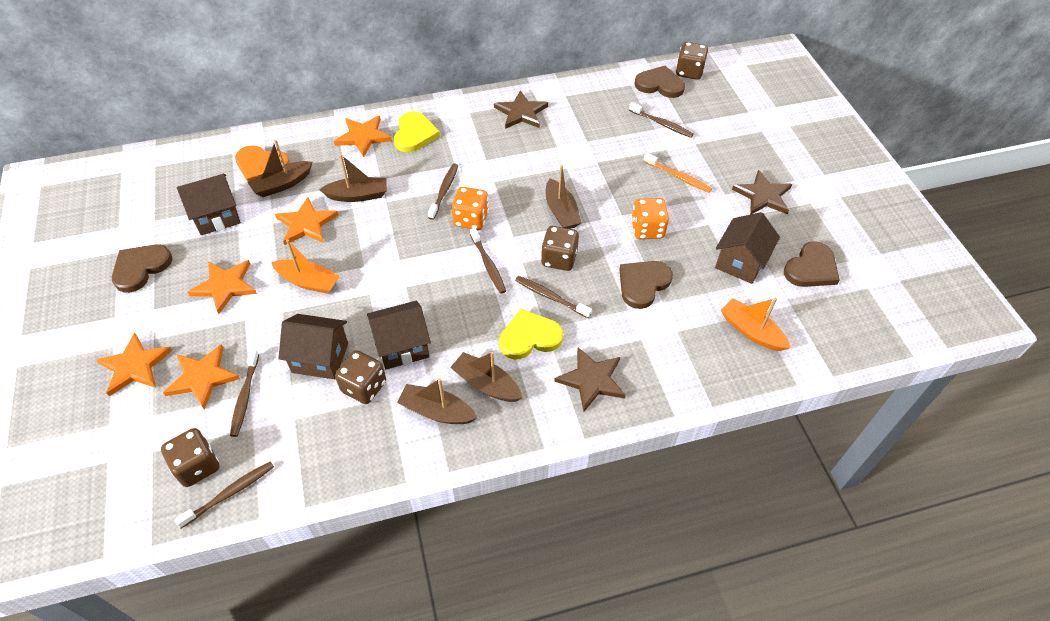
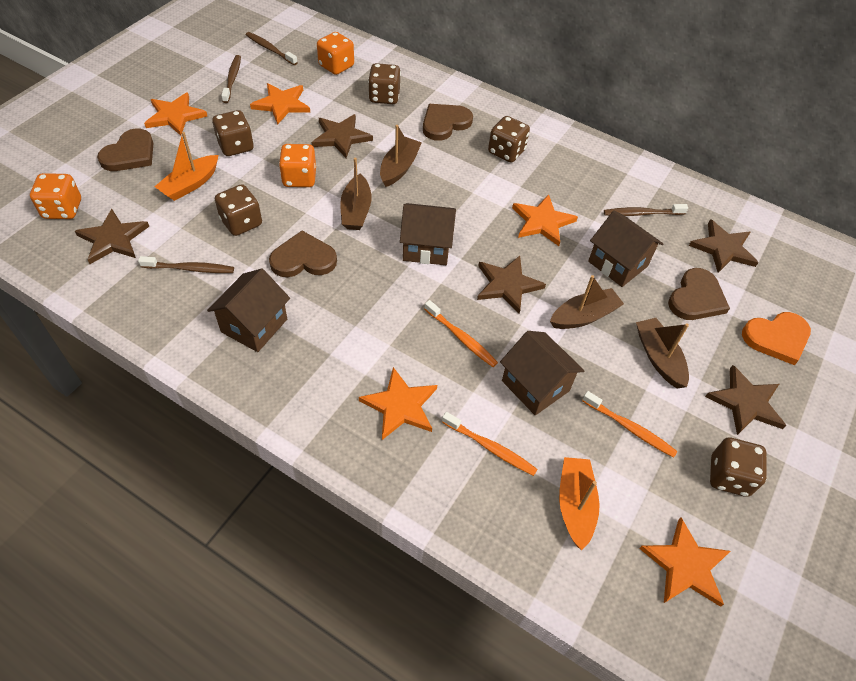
brown boat: [248,140,312,197] [319,154,387,202] [397,378,477,424] [450,352,523,402] [546,165,582,229] = 5 -> [340,158,372,230] [380,125,422,187] [550,275,624,329] [636,318,689,388] = 4
brown dice: [161,428,219,487] [335,350,386,404] [541,226,579,271] [676,42,708,80] = 4 -> [212,110,254,156] [215,184,262,236] [368,63,401,104] [488,116,530,162] [710,438,767,497] = 5
brown star: [494,90,548,129] [554,347,626,412] [732,170,792,214] = 3 -> [75,209,149,264] [312,114,373,158] [477,256,546,314] [689,219,758,273] [705,365,786,435] = 5
brown toothbrush: [174,461,274,528] [230,350,259,437] [428,163,458,220] [470,228,506,294] [515,276,592,318] [629,102,694,138] = 6 -> [138,256,234,273] [221,55,241,103] [246,32,298,65] [604,204,688,216] = 4
orange dice: [452,187,489,230] [631,198,669,239] = 2 -> [30,173,81,219] [279,144,316,187] [317,32,354,75] = 3
orange toothbrush: [644,153,712,193] = 1 -> [425,300,498,367] [442,412,538,476] [582,391,678,458] = 3
yellow heart: [394,111,440,152] [499,309,563,360] = 2 -> none = 0

